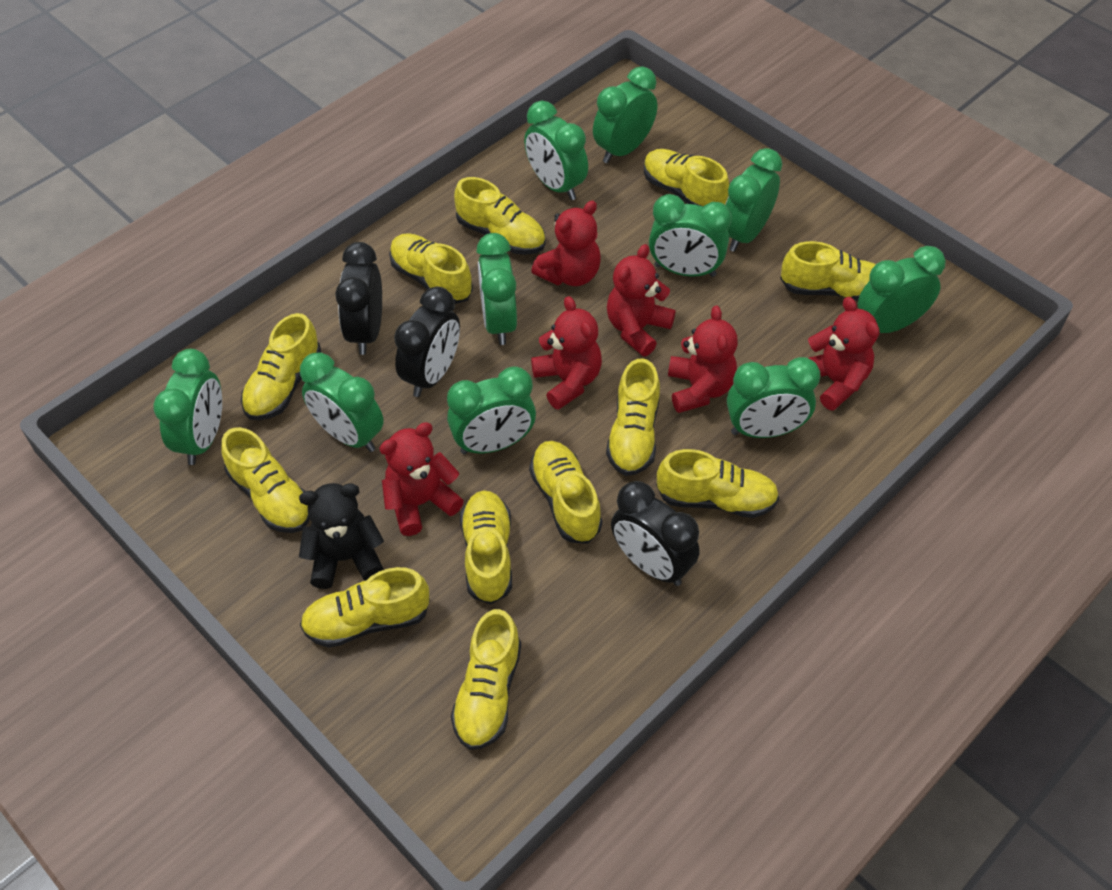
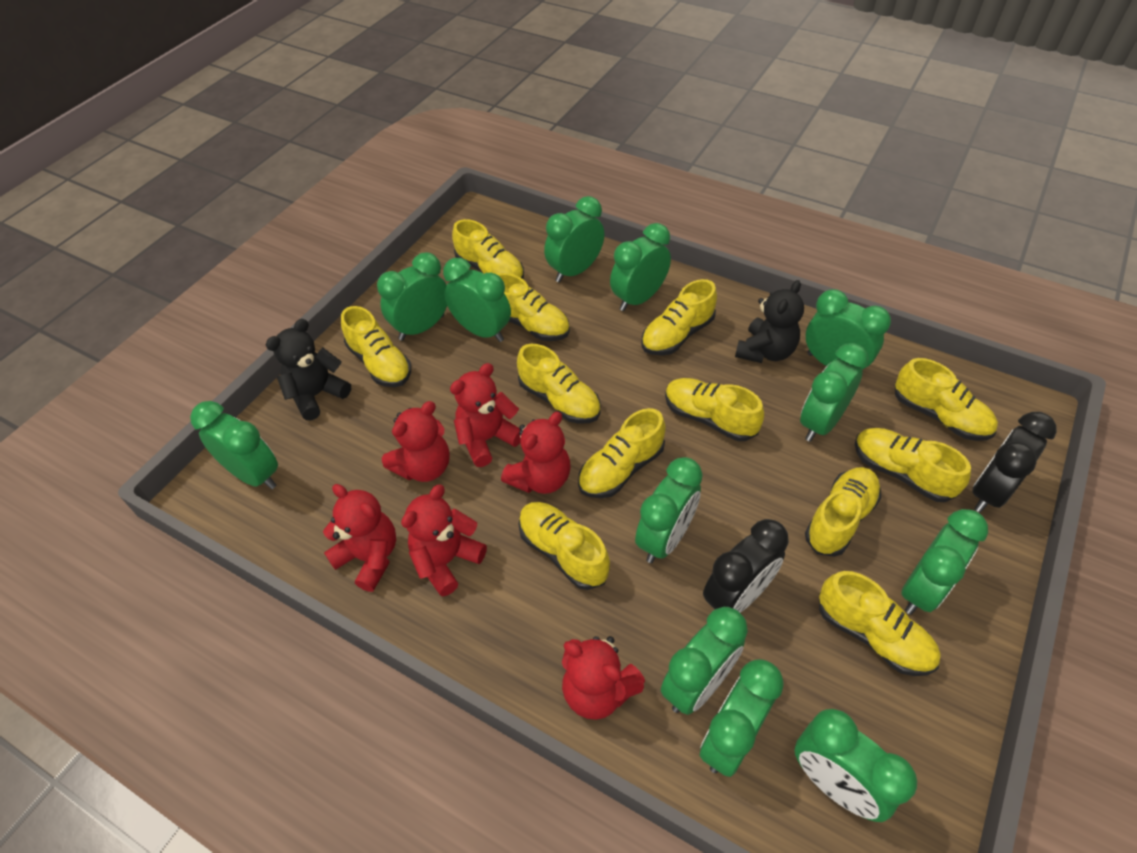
black clock: [335,242,382,355] [394,287,460,397] [611,481,700,586] = 3 -> [703,519,789,613] [972,412,1057,513] = 2
black teddy bear: [299,483,384,589] = 1 -> [266,319,351,420] [735,280,804,363] = 2
green clock: [153,349,222,465] [300,352,384,452] [447,366,536,454] [476,233,517,345] [524,101,588,201] [593,66,657,163] [649,194,732,277] [725,148,782,252] [727,357,821,438] [858,246,946,333] = 10 -> [190,401,278,489] [377,252,447,341] [443,258,511,342] [544,196,605,283] [610,223,671,311] [635,457,703,563] [661,607,748,715] [700,659,784,777] [795,709,917,822] [800,343,868,442] [806,289,891,374] [901,509,988,615] = 12

